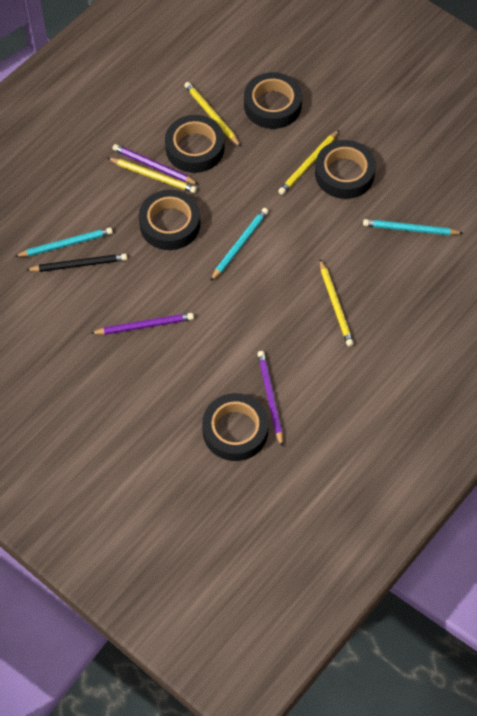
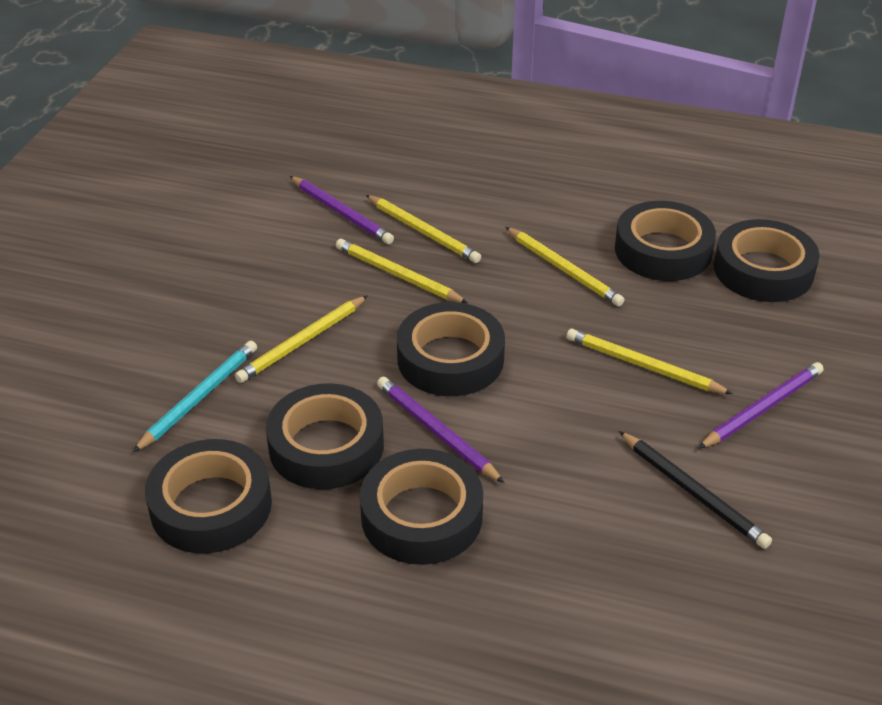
black tape: [139,190,200,250] [165,115,225,173] [202,393,269,461] [244,72,302,129] [315,140,376,199] = 5 -> [145,439,272,553] [266,383,384,489] [360,449,483,565] [397,302,505,396] [615,201,716,281] [714,219,819,302] = 6
turquoise pencil: [14,227,113,257] [210,208,268,281] [363,219,463,235] = 3 -> [133,341,257,452] = 1
yellow pencil: [108,158,197,193] [184,82,241,147] [278,130,339,195] [320,259,354,347] = 4 -> [235,295,368,383] [336,239,468,303] [366,195,481,263] [505,227,625,306] [567,329,733,394] = 5

